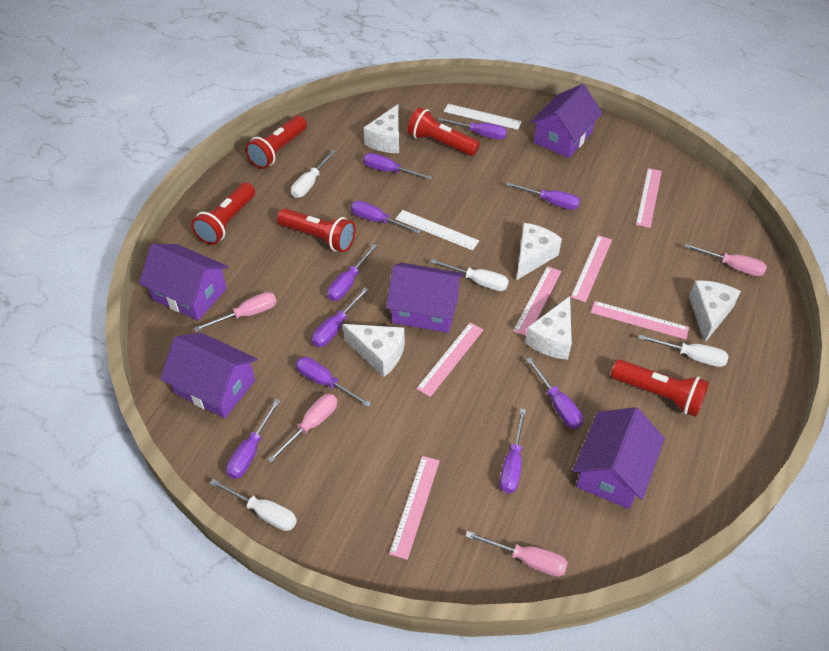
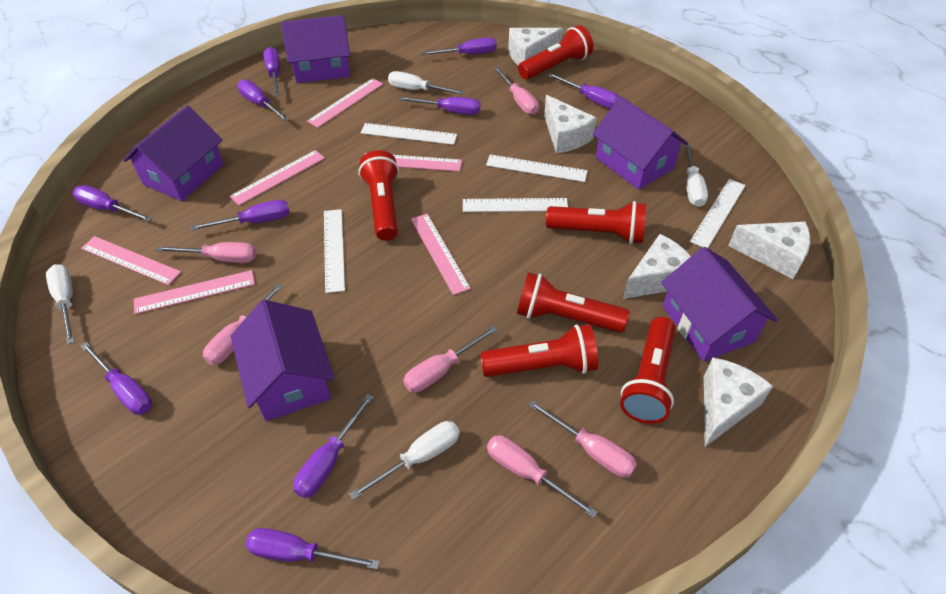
pink screwdriver: [194,292,277,332] [267,394,337,463] [465,531,568,577] [684,243,767,276] = 4 -> [155,242,256,263] [203,284,283,365] [403,326,498,393] [487,435,598,518] [493,67,539,115] [528,400,637,478] = 6
red flashlight: [191,183,255,245] [245,116,307,169] [277,208,356,252] [407,107,480,156] [611,360,709,417] = 5 -> [359,150,399,241] [480,324,598,377] [517,272,629,333] [518,25,593,80] [546,201,646,244] [620,317,676,424] = 6
white ruler: [395,210,479,251] [444,104,522,130] = 2 -> [324,209,345,293] [361,123,457,145] [463,198,568,212] [486,154,588,182] [690,179,746,248] = 5

